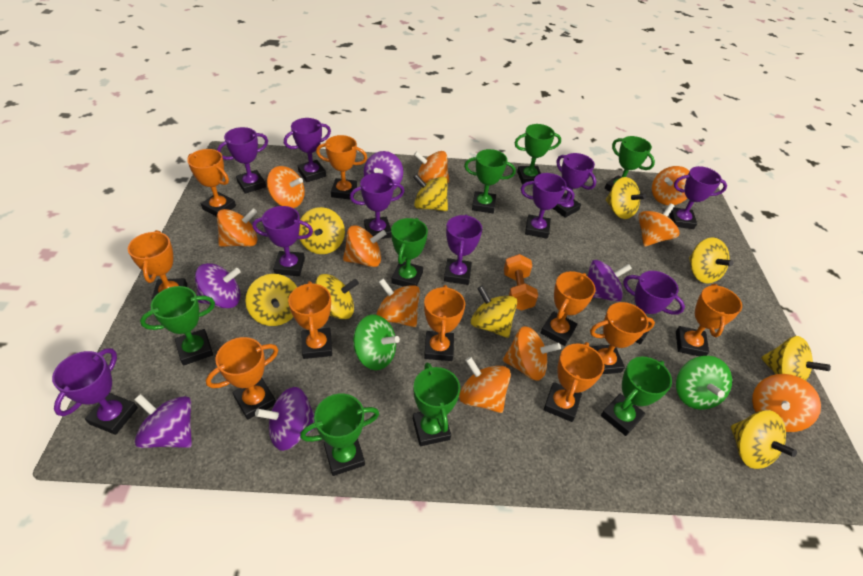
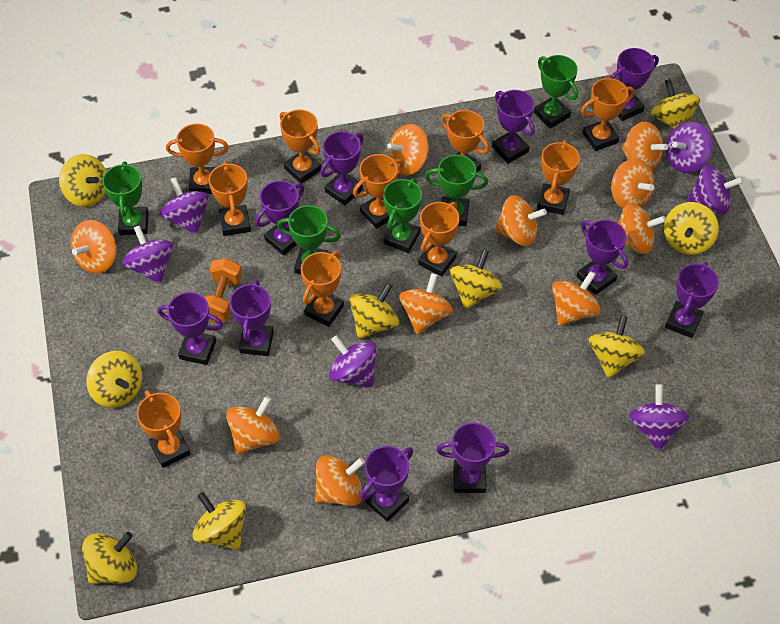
green spinning top: [353,315,400,370] [676,356,732,410] = 2 -> none = 0
green trophy: [140,286,215,366] [300,394,379,476] [391,218,428,287] [413,362,460,446] [464,149,516,213] [514,124,561,184] [601,357,672,436] [605,136,655,191] = 8 -> [102,161,149,235] [277,205,341,274] [383,178,422,253] [425,155,488,226] [534,55,578,129] = 5
purple spinning top: [134,394,192,448] [195,263,241,309] [255,387,315,451] [364,151,403,190] [588,260,632,302] = 5 -> [122,225,174,284] [159,177,209,234] [329,335,377,388] [629,384,689,451] [666,121,713,173] [687,165,744,215] = 6

